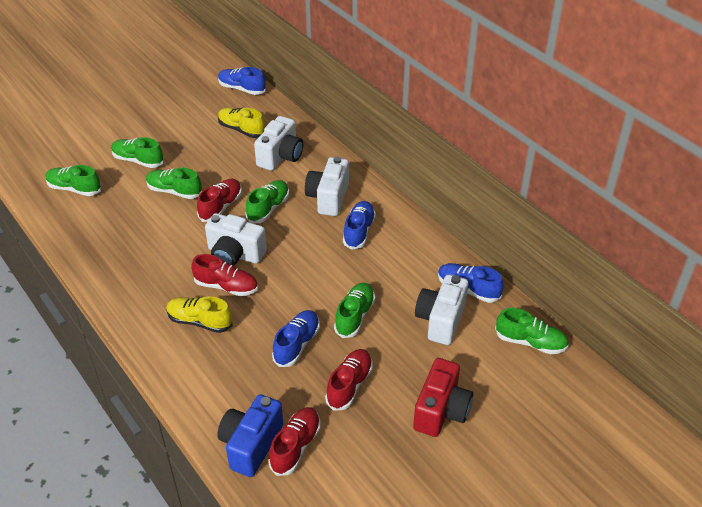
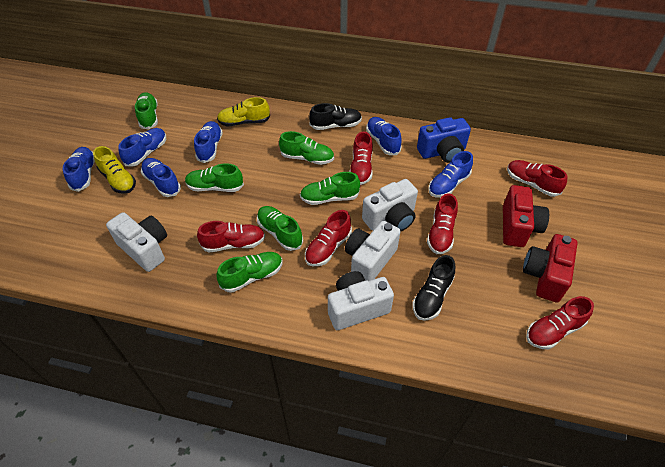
black shoe: none = 0 -> [309,103,362,130] [412,255,455,321] = 2
blue shoe: [218,67,266,95] [272,310,320,367] [343,201,376,250] [438,263,504,303] = 4 -> [63,147,95,192] [118,128,166,166] [141,158,181,197] [194,121,223,163] [366,117,402,155] [428,151,473,198] = 6
red camera: [413,358,473,437] = 1 -> [503,185,549,247] [523,234,578,303] = 2
red shoe: [191,254,258,296] [197,179,242,222] [269,407,320,476] [325,349,373,411] = 4 -> [197,221,265,252] [305,210,352,266] [350,131,373,185] [427,194,458,254] [507,160,567,197] [526,296,594,349] = 6

